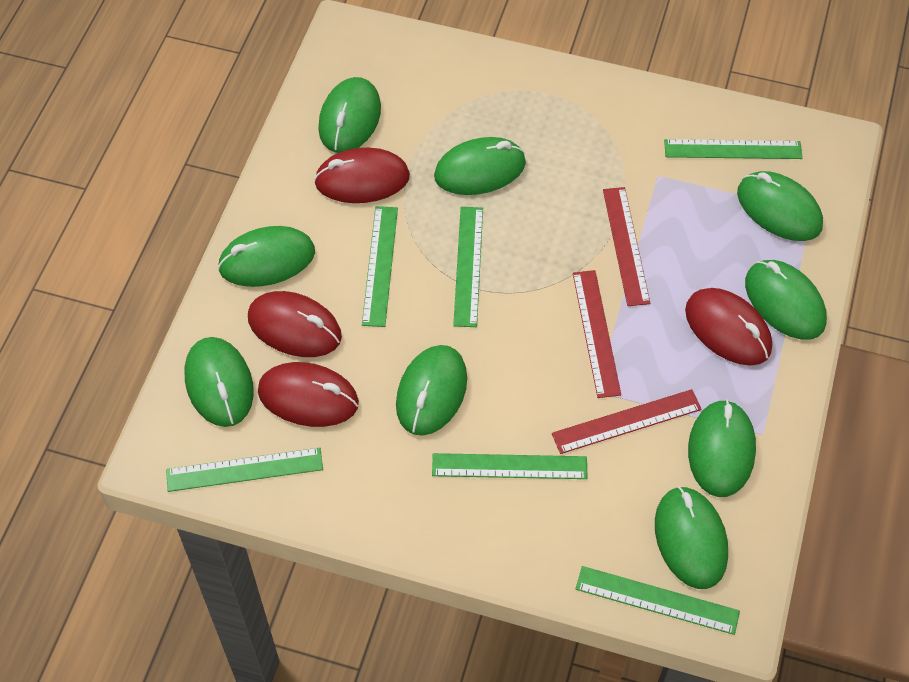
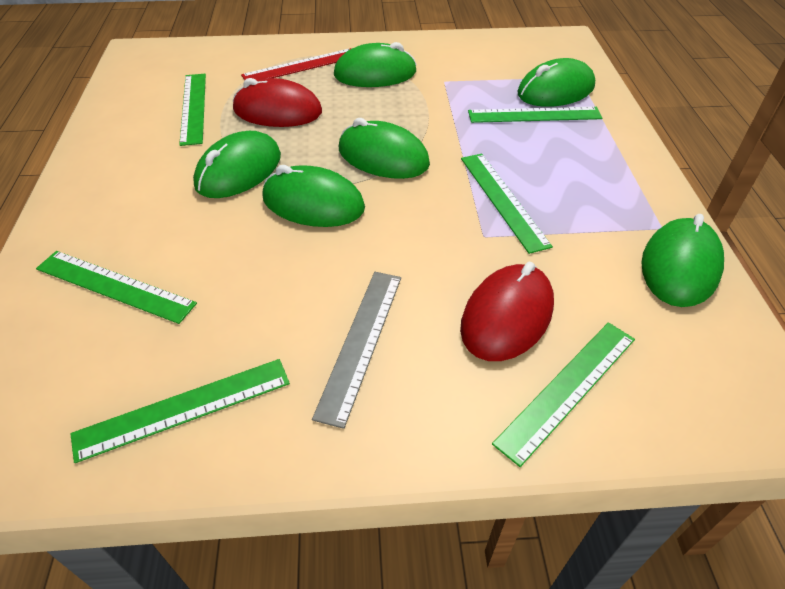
green mouse: [185,337,254,427] [218,226,315,287] [318,77,381,153] [396,345,467,436] [434,137,526,195] [655,486,728,589] [688,399,756,497] [737,171,823,241] [745,260,827,340] = 9 -> [193,131,281,198] [262,165,365,227] [334,42,417,87] [339,118,430,179] [518,58,595,107] [641,214,724,307] = 6
grey ruler: none = 0 -> [312,272,401,429] = 1
red mouse: [248,291,342,357] [258,362,359,427] [314,148,410,203] [685,288,772,366] = 4 -> [233,78,322,127] [460,262,554,361] = 2
red ruler: [552,389,702,454] [573,270,621,398] [603,187,650,306] = 3 -> [241,48,351,80] = 1

